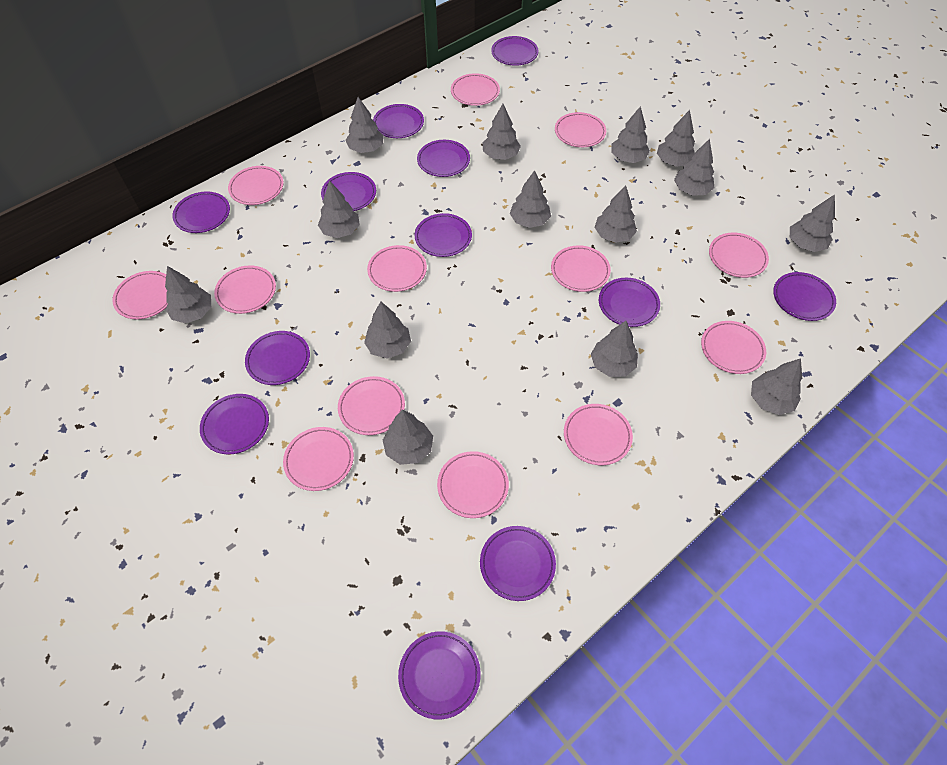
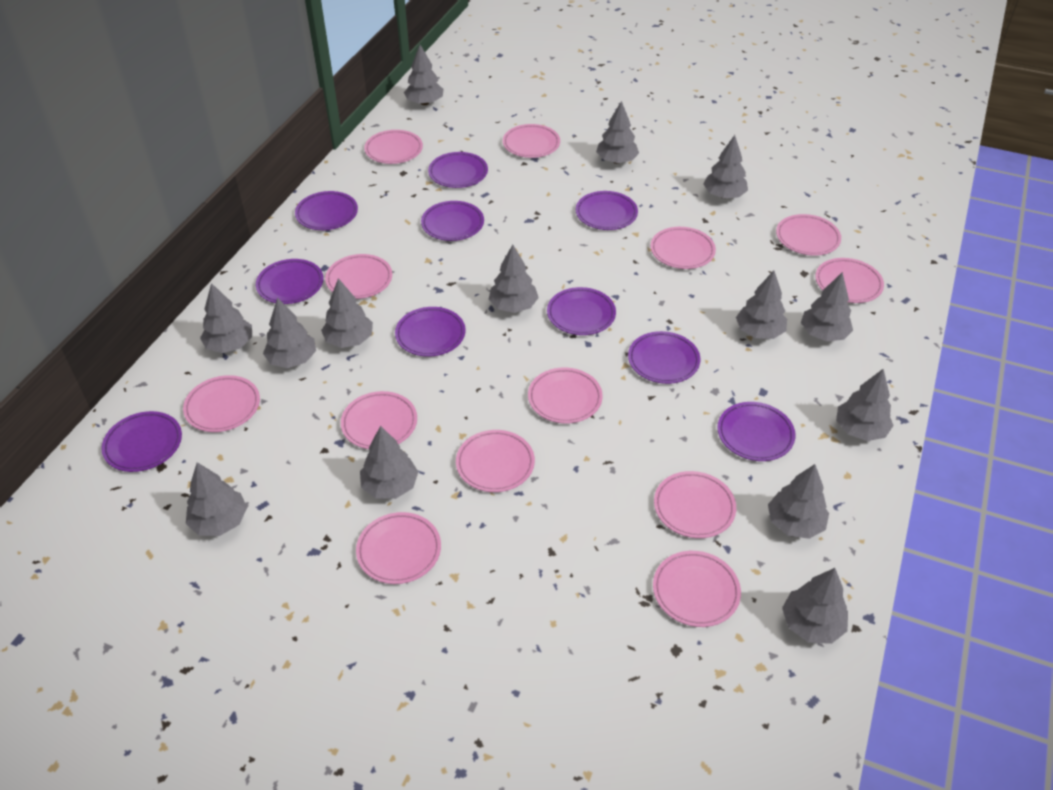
purple plate: [172,191,230,233] [200,394,269,454] [245,331,310,385] [321,172,376,211] [373,104,424,138] [398,631,481,720] [414,213,472,257] [417,140,470,177] [480,526,556,601] [491,36,538,66] [599,278,660,327] [773,272,836,321] = 12 -> [101,411,182,472] [256,259,324,304] [295,191,358,230] [395,307,466,357] [421,201,484,241] [428,152,488,188] [547,287,616,335] [576,191,638,230] [628,331,701,384] [717,402,795,461] = 10

